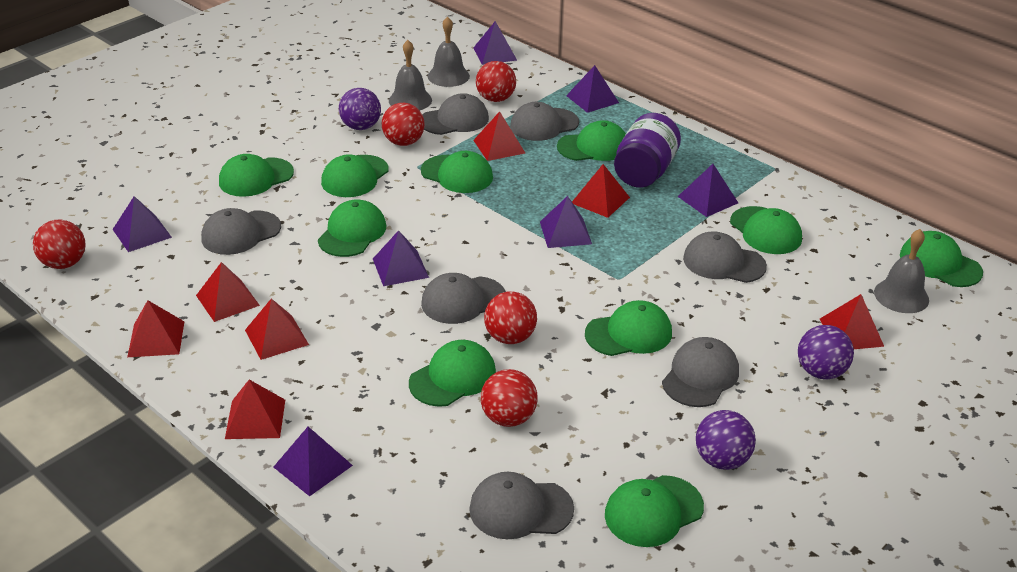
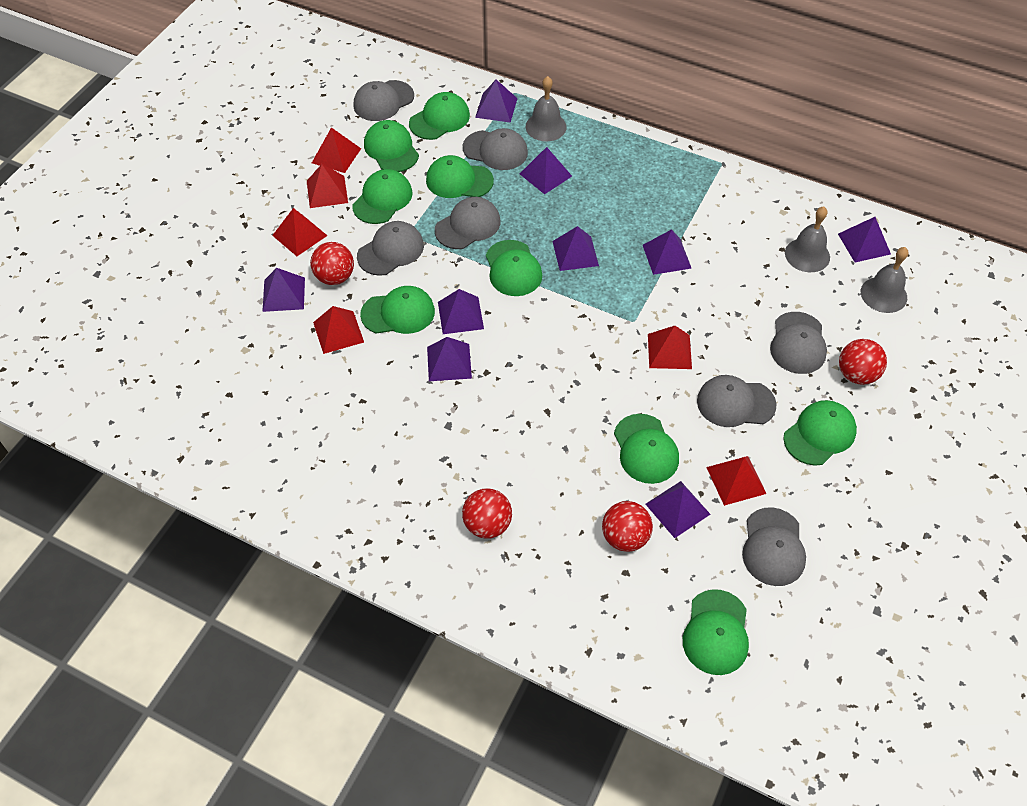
green cap: [219,154,294,197] [318,199,386,257] [321,154,389,197] [409,340,496,407] [421,151,493,193] [557,120,626,161] [585,300,672,356] [605,475,704,547] [730,206,802,254] [900,231,983,287] = 10 -> [352,169,413,224] [360,286,435,334] [364,120,419,172] [409,92,470,140] [426,155,494,198] [486,240,542,296] [614,414,679,484] [683,589,749,675] [783,400,857,466] = 9
purple ball: [339,88,381,130] [696,410,756,470] [798,325,854,379] = 3 -> none = 0
purple jar: [614,113,681,188] = 1 -> none = 0
purple pyramid: [113,196,172,252] [274,427,353,496] [373,230,429,286] [473,21,517,65] [540,196,592,248] [566,65,619,113] [677,164,738,217] = 7 -> [262,268,305,312] [427,337,472,381] [438,289,484,334] [475,80,518,123] [520,147,572,194] [552,226,599,271] [643,229,692,275] [645,481,710,538] [838,217,891,262] = 9
red ball: [33,219,86,269] [382,103,425,146] [476,61,516,102] [481,369,538,427] [484,291,537,344] = 5 -> [310,242,354,285] [462,488,512,539] [602,501,653,552] [839,339,887,385] = 4
red pyramid: [127,300,184,357] [196,262,260,322] [225,380,285,439] [245,299,309,360] [473,111,525,161] [572,164,630,218] [820,294,884,349] = 7 -> [272,208,328,256] [307,164,348,208] [312,127,361,173] [313,306,364,354] [648,326,692,369] [706,456,766,506] = 6

